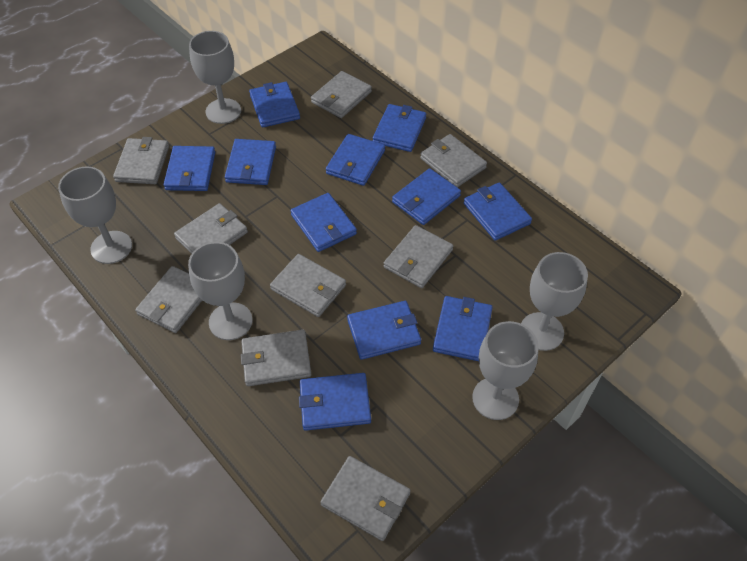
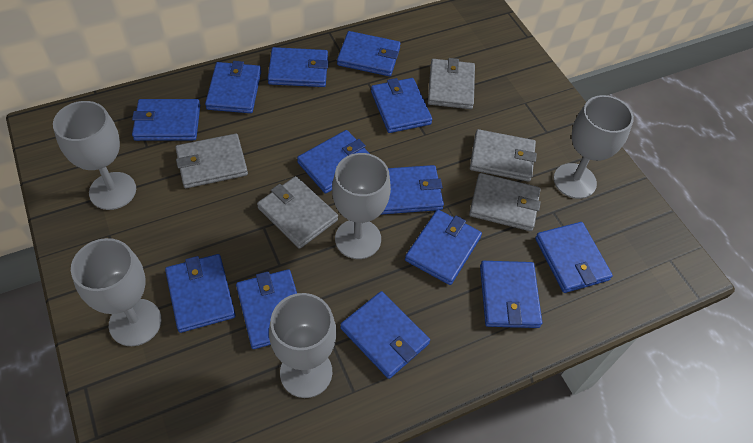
blue wallet: [163,146,215,191] [225,139,276,185] [249,82,300,127] [291,193,357,252] [299,373,371,431] [326,134,385,186] [347,301,421,360] [373,104,426,152] [392,168,461,225] [433,296,493,361] [464,182,532,241] = 11 -> [132,99,200,141] [165,254,236,333] [205,61,261,113] [236,269,297,349] [268,47,329,87] [297,130,370,194] [337,31,401,76] [340,291,430,379] [371,78,432,133] [381,165,444,214] [405,210,482,285] [480,261,542,328] [535,222,613,293] = 13
grey wallet: [113,137,169,184] [135,266,202,333] [174,203,248,254] [241,330,311,386] [270,254,346,317] [311,71,372,118] [320,456,411,541] [384,225,453,288] [420,134,487,187] = 9 -> [175,134,248,188] [257,176,338,249] [428,58,475,109] [469,173,541,231] [470,129,537,182] = 5

